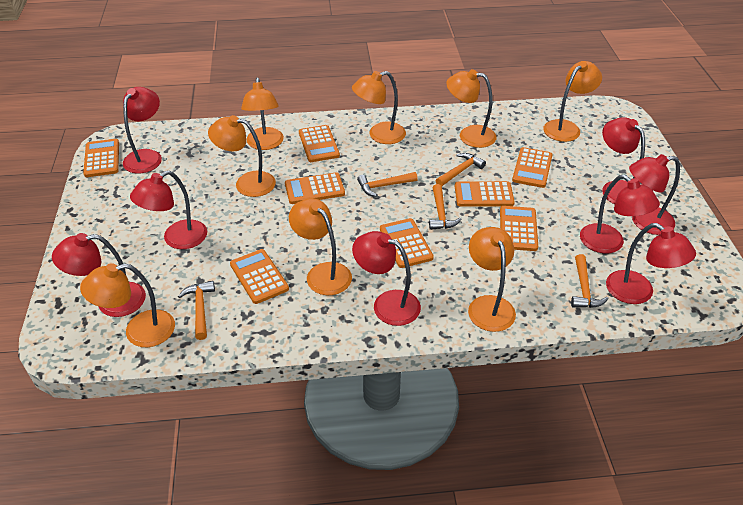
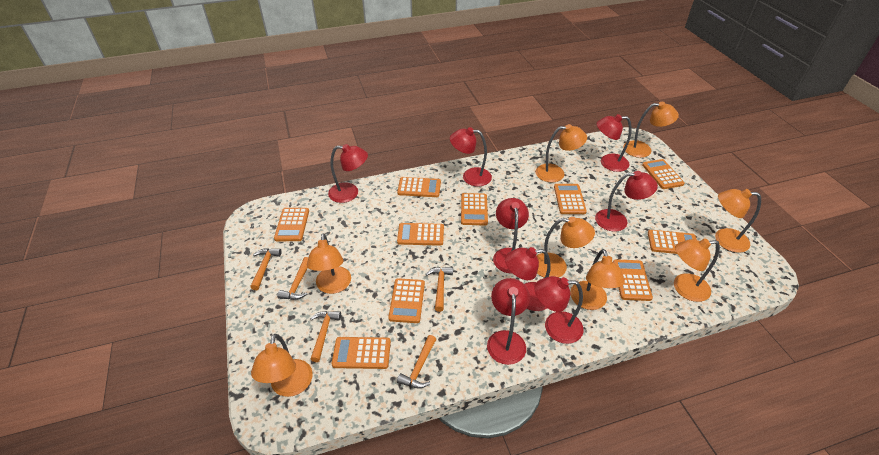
orange calculator: [83,139,119,177] [230,249,289,304] [285,172,345,204] [299,125,340,162] [380,218,434,268] [455,181,515,207] [500,206,538,251] [512,147,553,188] = 8 -> [274,208,309,241] [332,337,391,369] [388,278,425,323] [397,177,441,197] [397,223,444,246] [461,193,488,225] [554,184,587,214] [613,259,653,301] [642,159,685,189] [648,230,697,254] = 10

